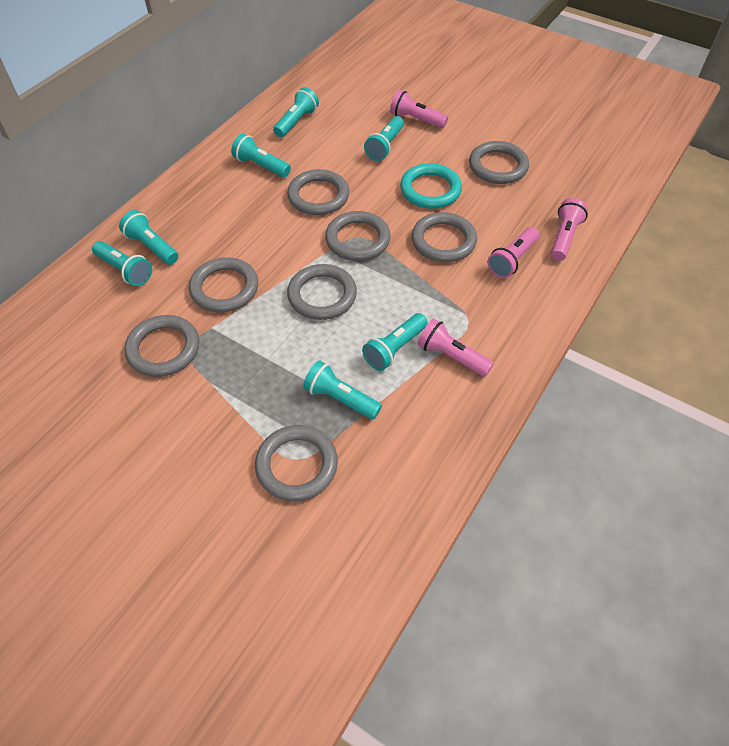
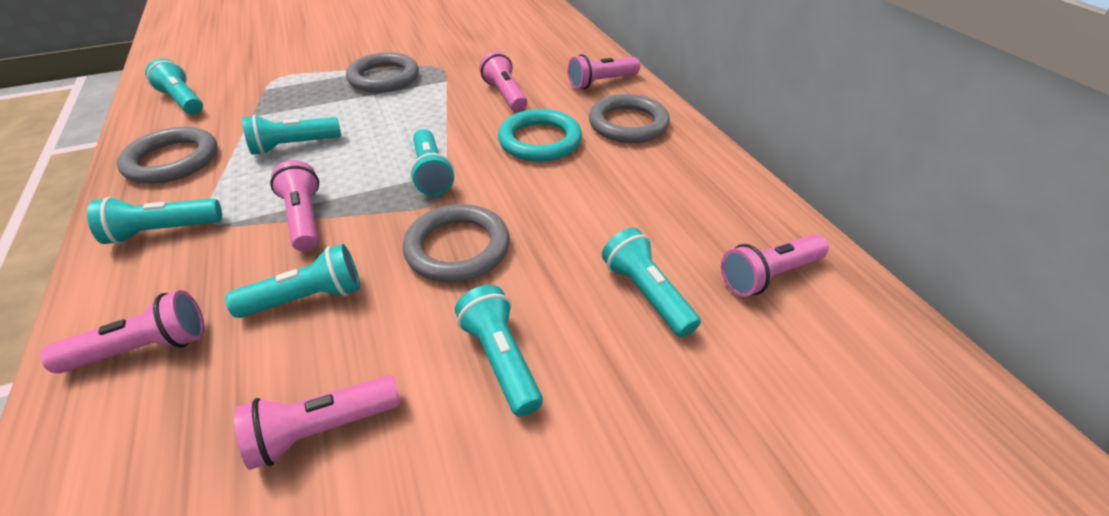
grey ring: [124,315,199,377] [189,257,258,313] [255,425,338,501] [287,169,349,215] [287,264,357,320] [325,211,391,261] [412,212,477,262] [469,141,529,184] = 8 -> [117,127,217,184] [346,52,419,93] [402,204,510,282] [589,94,670,143] = 4
pink flashlight: [390,90,448,128] [418,318,494,377] [488,227,539,278] [551,198,588,261] = 4 -> [40,290,205,373] [234,375,401,470] [270,160,319,252] [479,51,527,112] [568,54,640,89] [721,234,829,297] = 6

